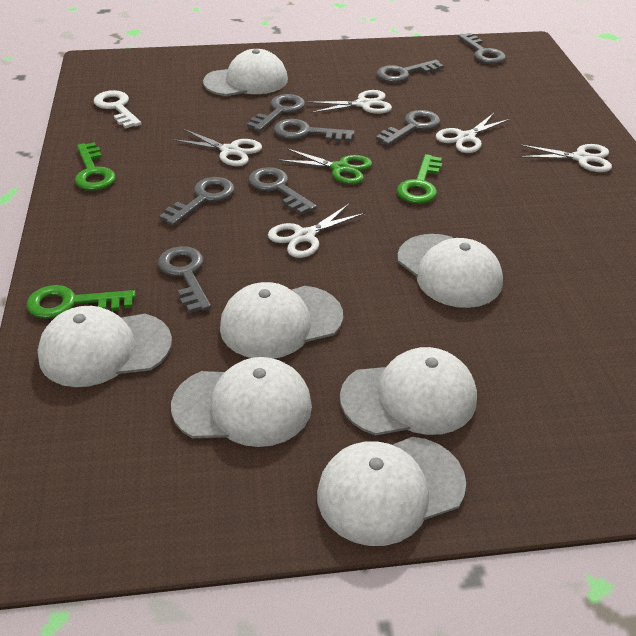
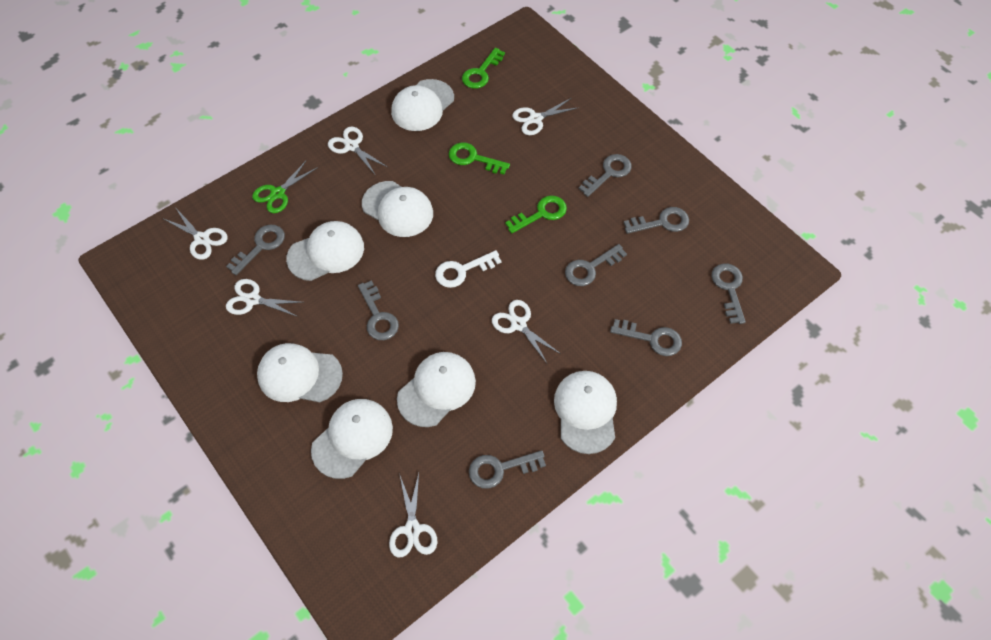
white scissors: [172,129,262,166] [268,204,365,258] [307,90,392,114] [436,113,510,153] [519,144,612,172] = 5 -> [164,207,228,260] [226,279,304,317] [328,127,387,176] [389,473,437,558] [492,300,561,365] [512,98,579,135] = 6

